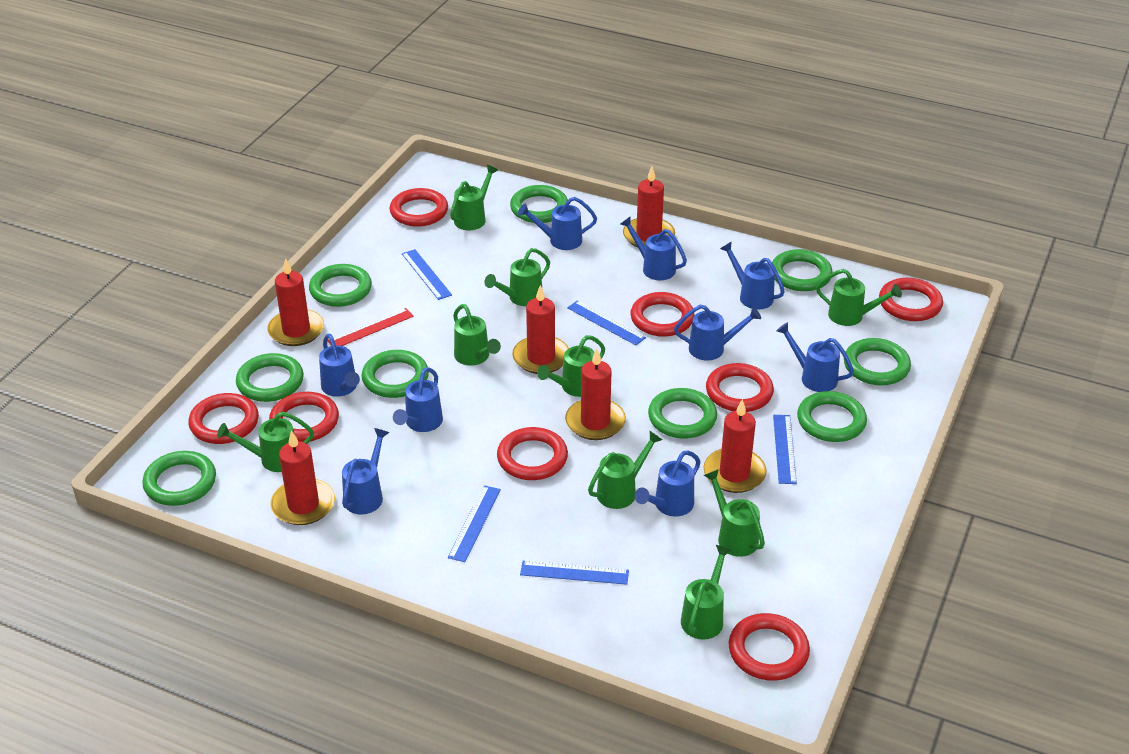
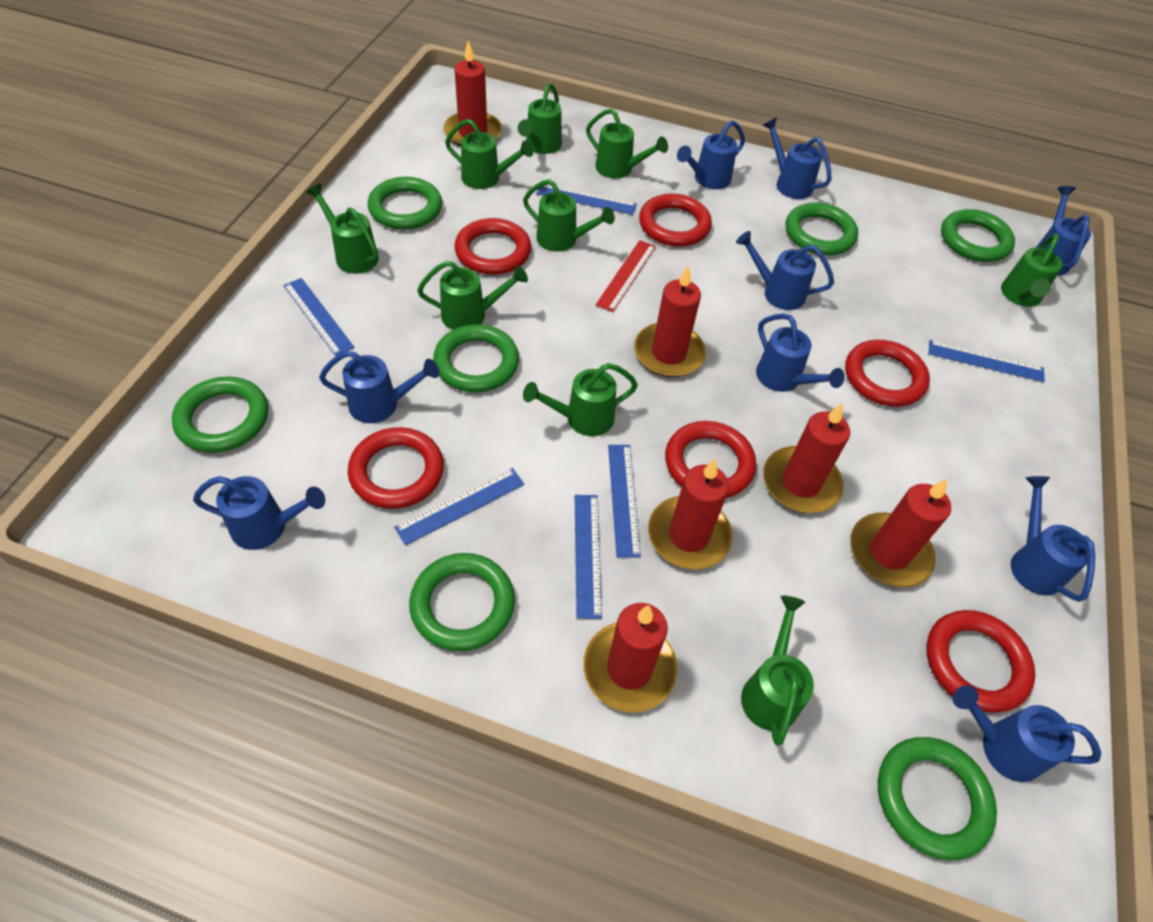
blue ruler: [402,249,452,300] [448,485,501,562] [520,561,629,585] [567,300,646,345] [773,415,797,484] = 5 -> [283,278,354,356] [394,468,524,545] [536,185,637,215] [575,495,602,619] [608,445,641,558] [929,340,1045,382] = 6
green ring: [142,451,216,506] [236,353,304,402] [309,264,372,307] [361,350,429,398] [510,185,568,223] [648,388,717,439] [772,249,833,291] [797,391,867,442] [844,338,911,386] = 9 -> [172,377,268,453] [368,177,442,230] [409,553,515,651] [433,324,519,392] [786,202,858,255] [878,737,997,860] [941,209,1015,262] = 7
red ring: [188,393,259,444] [269,392,339,442] [390,188,448,227] [497,427,568,480] [630,292,694,337] [706,363,774,412] [728,613,810,681] [879,278,943,321] = 8 -> [348,427,444,509] [454,218,531,275] [639,193,712,247] [665,421,756,498] [845,340,930,407] [926,610,1035,713] = 6

